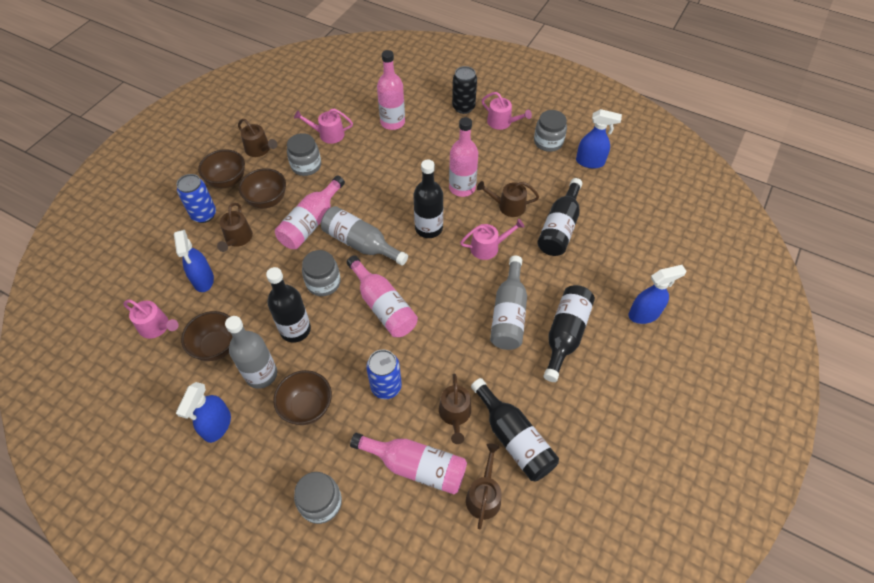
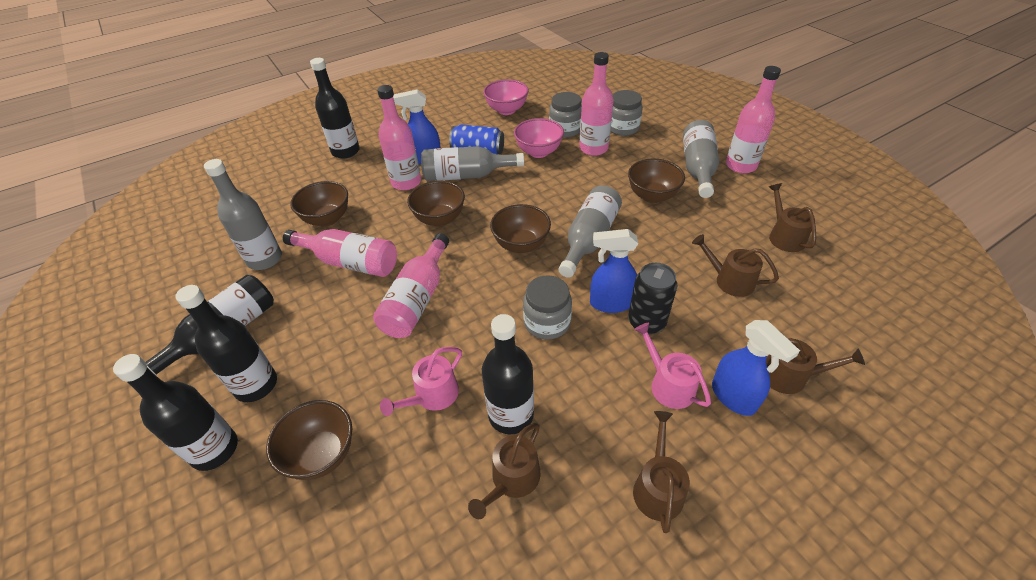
blue can: [177,174,216,223] [366,349,402,399] = 2 -> [449,125,504,155] = 1
blue spray bottle: [174,230,214,292] [176,382,231,443] [576,109,622,169] [628,265,686,324] = 4 -> [393,89,441,165] [590,229,638,313] [712,320,800,416] = 3
brown bowl: [181,311,233,361] [198,149,245,188] [239,168,286,209] [273,370,332,425] = 4 -> [266,400,352,480] [290,181,348,226] [407,181,465,227] [490,204,551,253] [628,159,685,203] = 5
grey bottle: [225,316,277,389] [321,206,408,266] [490,256,527,350] = 3 -> [204,159,282,270] [421,146,524,181] [558,185,622,278] [683,120,719,198] = 4
grey jar: [287,133,321,176] [294,472,342,524] [302,250,341,296] [534,110,567,152] = 4 -> [523,275,572,339] [549,92,582,138] [610,90,643,136] = 3
pink bowl: none = 0 -> [483,79,529,115] [514,118,564,158] = 2
pink watering can: [123,300,179,339] [294,109,353,144] [460,219,524,260] [482,92,532,130] = 4 -> [380,347,462,416] [634,323,711,409] = 2

